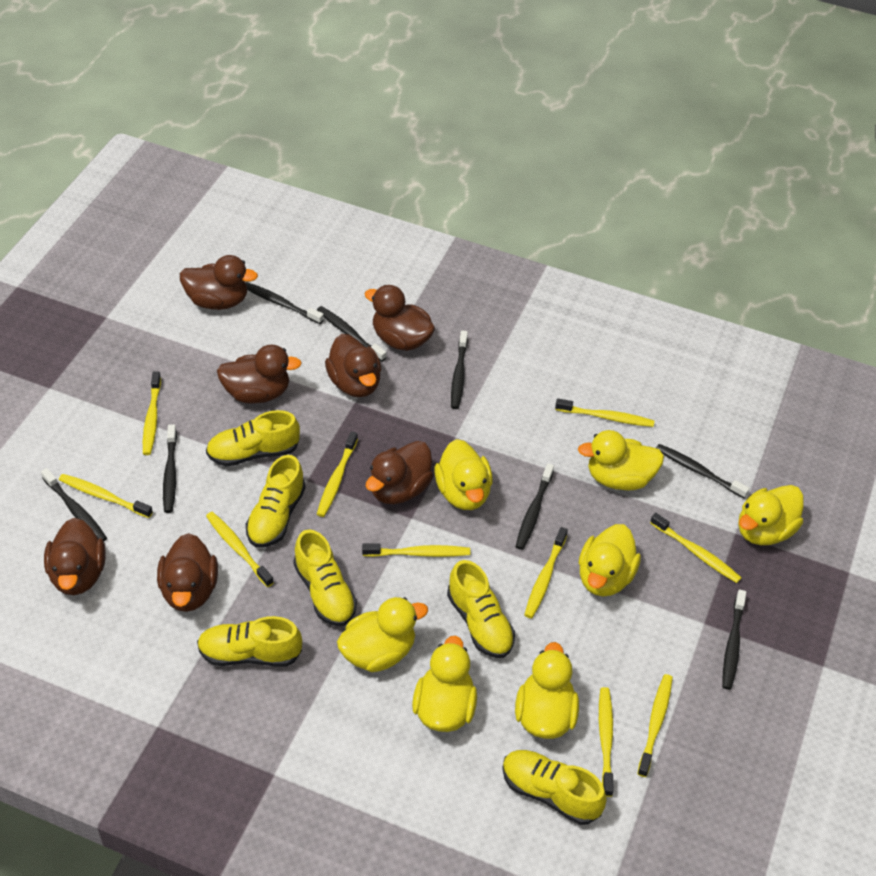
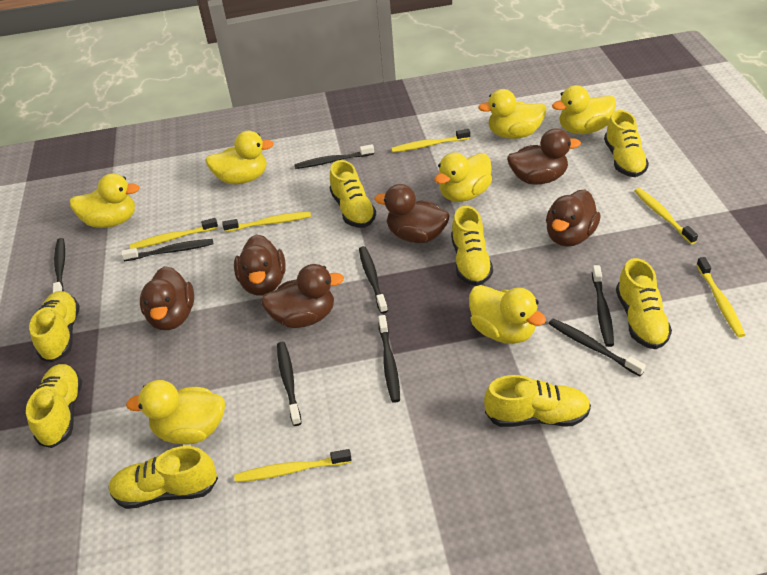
brown duck: [44,518,106,595] [157,533,218,612] [180,255,258,310] [217,345,302,403] [325,334,381,397] [365,285,435,351] [366,441,433,504] = 7 -> [140,266,194,330] [234,234,286,296] [261,264,344,328] [374,184,450,243] [507,128,581,185] [546,189,601,247] = 6
yellow shoe: [197,616,302,667] [206,410,300,467] [246,455,306,548] [293,529,357,626] [447,560,515,658] [502,750,607,825] = 6 -> [26,364,82,448] [29,291,80,362] [109,446,218,509] [330,160,376,228] [451,206,493,286] [484,375,591,427] [604,110,649,177] [616,258,672,349] = 8
yellow toothbrush: [59,474,153,518] [143,371,161,455] [206,512,274,587] [317,431,358,517] [362,543,470,557] [524,527,568,618] [555,398,654,427] [599,687,614,797] [637,674,673,777] [650,513,742,583] = 10 -> [130,218,218,249] [222,212,311,232] [234,449,352,482] [391,129,470,152] [634,188,698,244] [696,257,745,337] = 6

